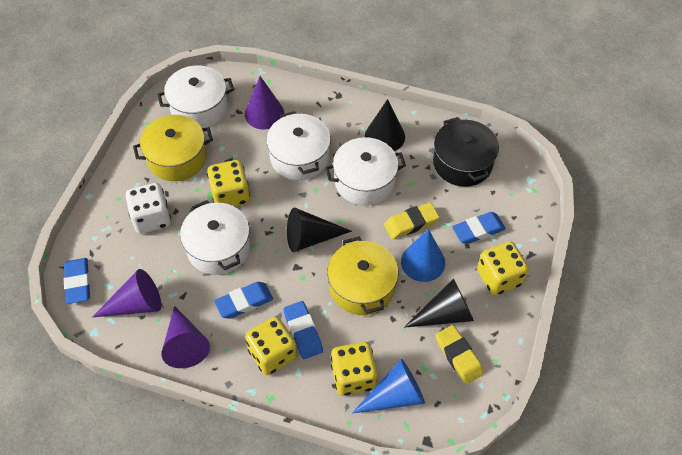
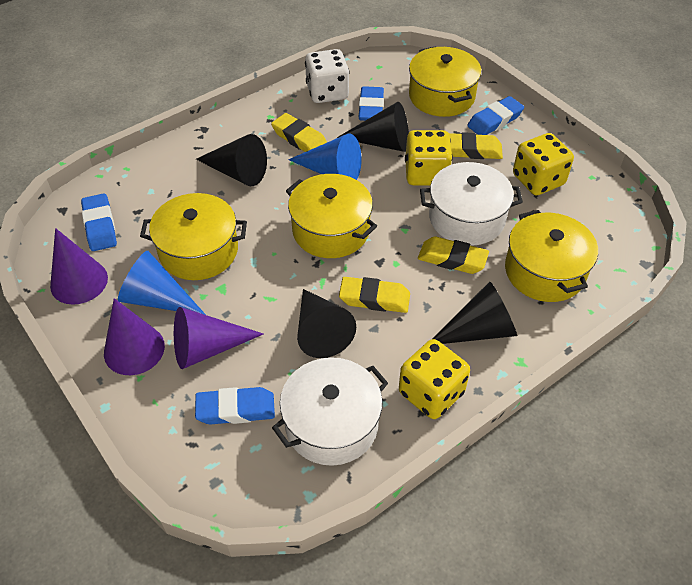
black cone: [287,208,352,252] [365,99,405,151] [404,278,474,328] = 3 -> [196,134,267,186] [297,289,356,358] [337,102,409,152] [432,282,517,344] = 4
black pot: [433,117,499,187] = 1 -> none = 0
white pot: [157,65,234,128] [180,200,250,275] [266,111,331,180] [325,137,406,206] = 4 -> [272,357,388,466] [420,162,523,246] = 2
yellow dice: [207,160,250,207] [245,317,297,375] [331,342,377,396] [477,241,529,296] = 4 -> [399,339,470,419] [405,130,453,186] [513,133,574,195] = 3
yellow eraser: [384,202,439,239] [436,325,484,384] = 2 -> [271,113,327,152] [339,277,410,313] [418,236,489,274] [449,132,503,159] = 4
yellow pot: [133,115,213,181] [327,236,398,315] = 2 -> [140,193,247,280] [286,174,377,258] [409,47,481,117] [505,210,598,302] = 4

